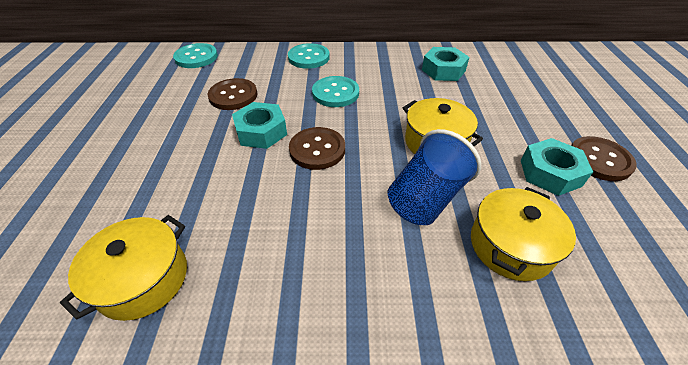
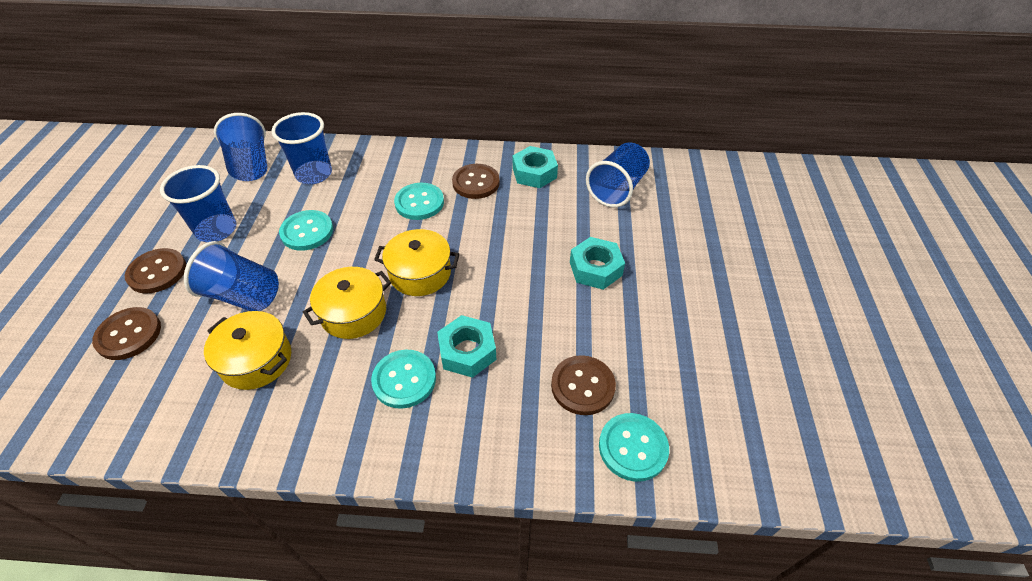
blue cup: [387,129,481,225] = 1 -> [160,165,236,242] [184,241,279,311] [214,113,268,181] [272,112,332,184] [586,142,650,208] = 5
brown button: [208,78,257,110] [289,127,345,170] [571,136,637,181] = 3 -> [92,307,161,360] [125,248,186,293] [452,164,500,199] [551,355,616,415] = 4
turquoise button: [173,43,218,68] [288,43,330,69] [312,76,359,107] = 3 -> [279,210,333,251] [371,350,436,409] [394,183,444,220] [599,413,669,482] = 4

